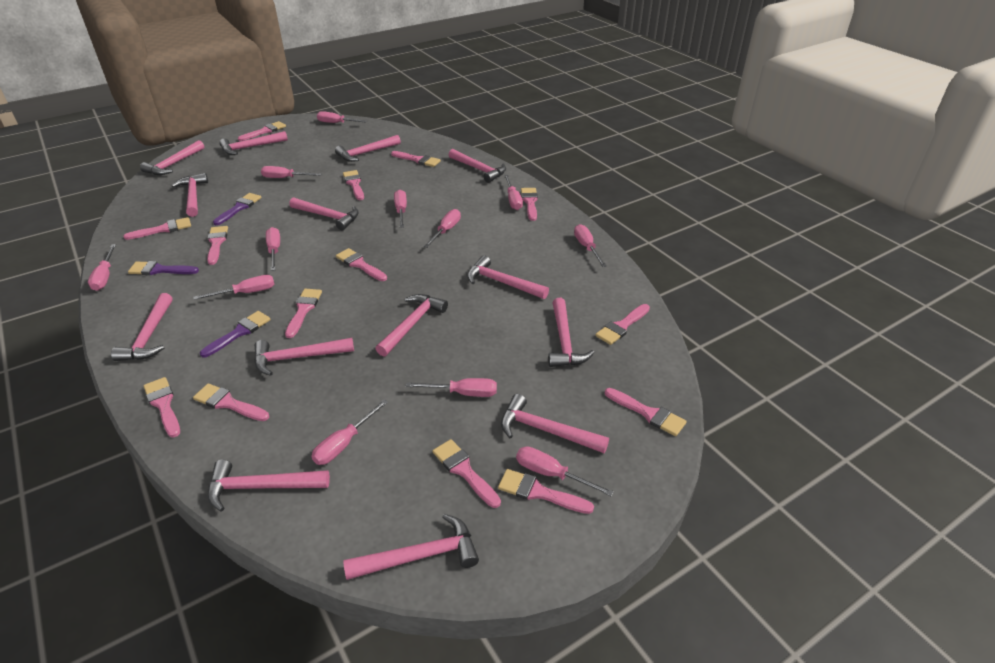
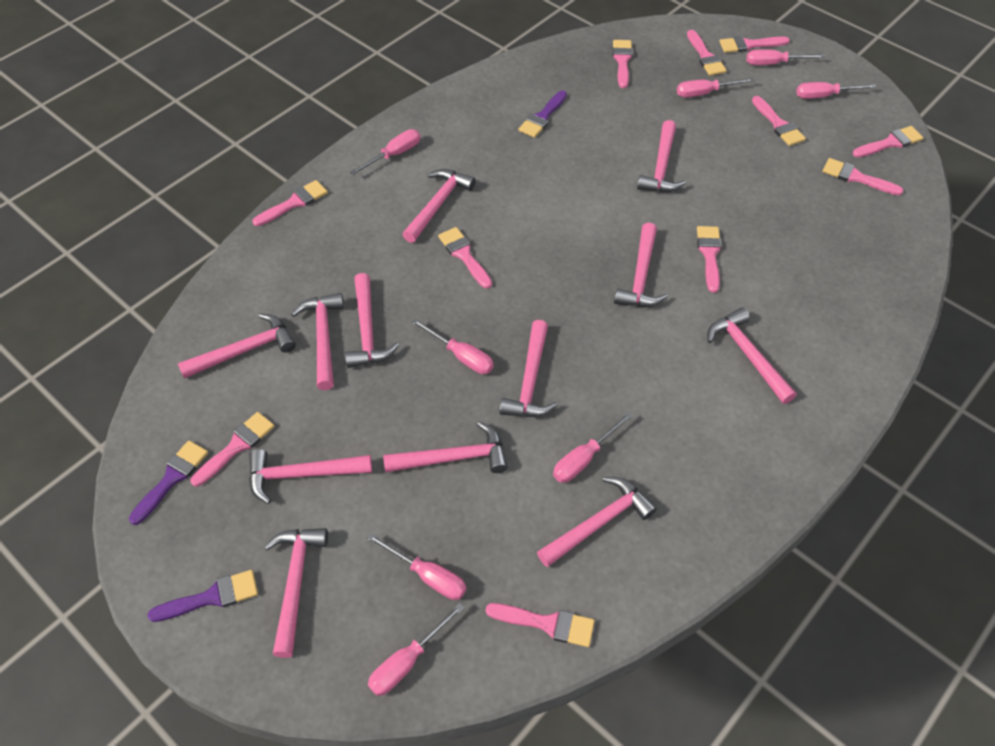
pink brush: [124,217,191,240] [144,377,180,437] [193,383,269,421] [207,226,228,265] [238,121,286,141] [285,289,322,338] [336,248,387,281] [343,170,364,200] [391,151,441,167] [432,439,501,508] [498,469,594,514] [521,188,538,221] [595,304,650,345] [605,388,687,436] = 14 -> [190,412,274,487] [252,180,328,226] [438,227,492,289] [486,603,595,647] [613,40,633,88] [687,30,727,76] [697,226,722,293] [719,36,790,53] [752,96,806,146] [822,158,904,195] [853,126,923,157] = 11
pink hammer: [111,293,173,361] [140,140,204,175] [172,173,208,217] [208,460,330,512] [219,131,288,155] [254,338,354,376] [289,197,359,230] [335,135,401,162] [343,514,479,580] [375,294,448,357] [449,149,506,183] [467,255,549,299] [501,394,609,453] [548,298,594,367] = 14 -> [178,313,296,379] [249,449,372,504] [264,528,328,658] [291,293,344,390] [345,273,399,368] [383,421,508,473] [402,169,476,243] [500,320,558,417] [537,477,657,567] [614,223,668,307] [637,120,686,192] [708,308,797,404] = 12
pink screwdriver: [88,244,116,291] [193,275,274,300] [261,166,322,178] [266,227,280,271] [311,400,388,465] [317,111,368,123] [394,190,407,228] [406,378,497,397] [424,209,461,248] [504,175,523,210] [516,446,614,497] [574,224,607,267] = 12 -> [350,129,420,175] [367,533,466,600] [368,603,464,696] [412,318,494,374] [553,412,633,483] [677,78,755,98] [746,49,825,65] [796,82,877,99] = 8

